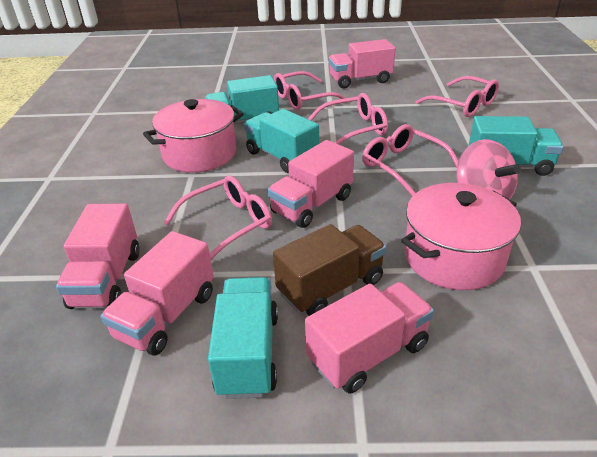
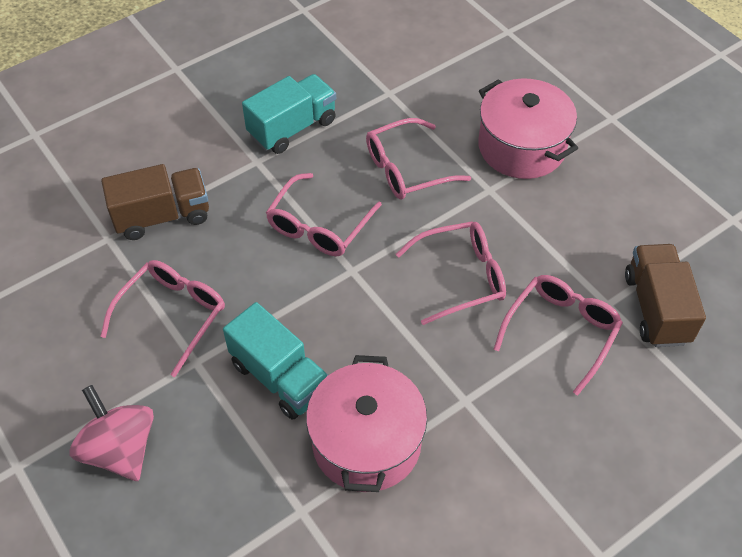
brown truck: [273,224,386,316] = 1 -> [101,164,209,240] [625,244,706,347] = 2
pink truck: [56,203,140,309] [101,231,214,356] [268,140,354,228] [305,282,434,394] [329,39,395,88] = 5 -> none = 0
turquoise truck: [205,75,279,124] [208,277,278,399] [244,109,319,173] [468,116,564,176] = 4 -> [223,302,328,420] [242,74,336,154] = 2

